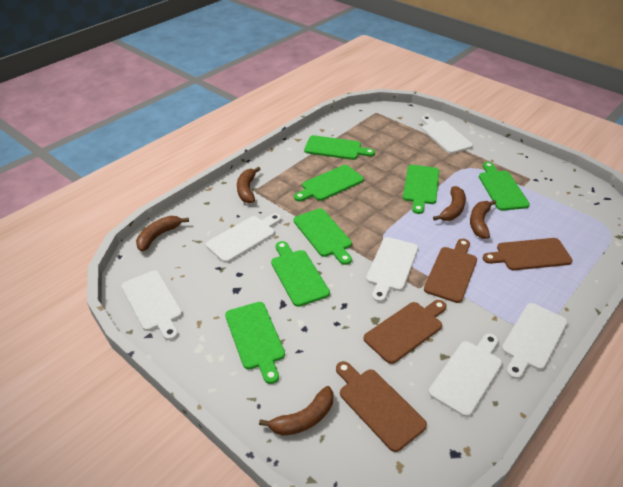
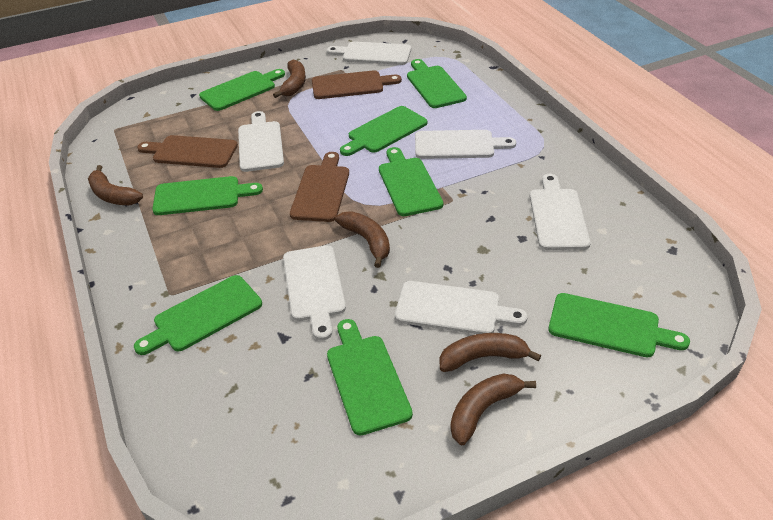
brown cutting board: [336,361,427,452] [364,300,447,364] [424,239,477,303] [483,238,572,270] = 4 -> [137,135,238,168] [290,152,349,222] [312,70,402,99] = 3
green cutting board: [225,302,285,384] [271,241,330,307] [294,165,364,201] [294,208,352,265] [304,135,375,160] [403,165,439,214] [479,162,530,211] = 7 -> [134,275,262,355] [152,176,263,215] [199,69,285,111] [327,319,413,435] [340,106,427,156] [379,147,443,216] [407,59,467,108] [548,293,690,357] = 8

